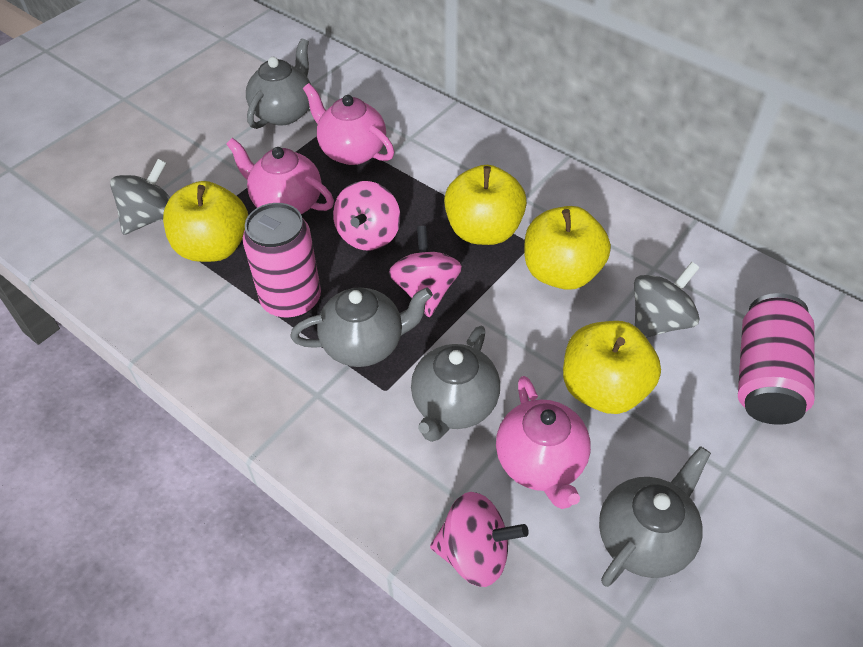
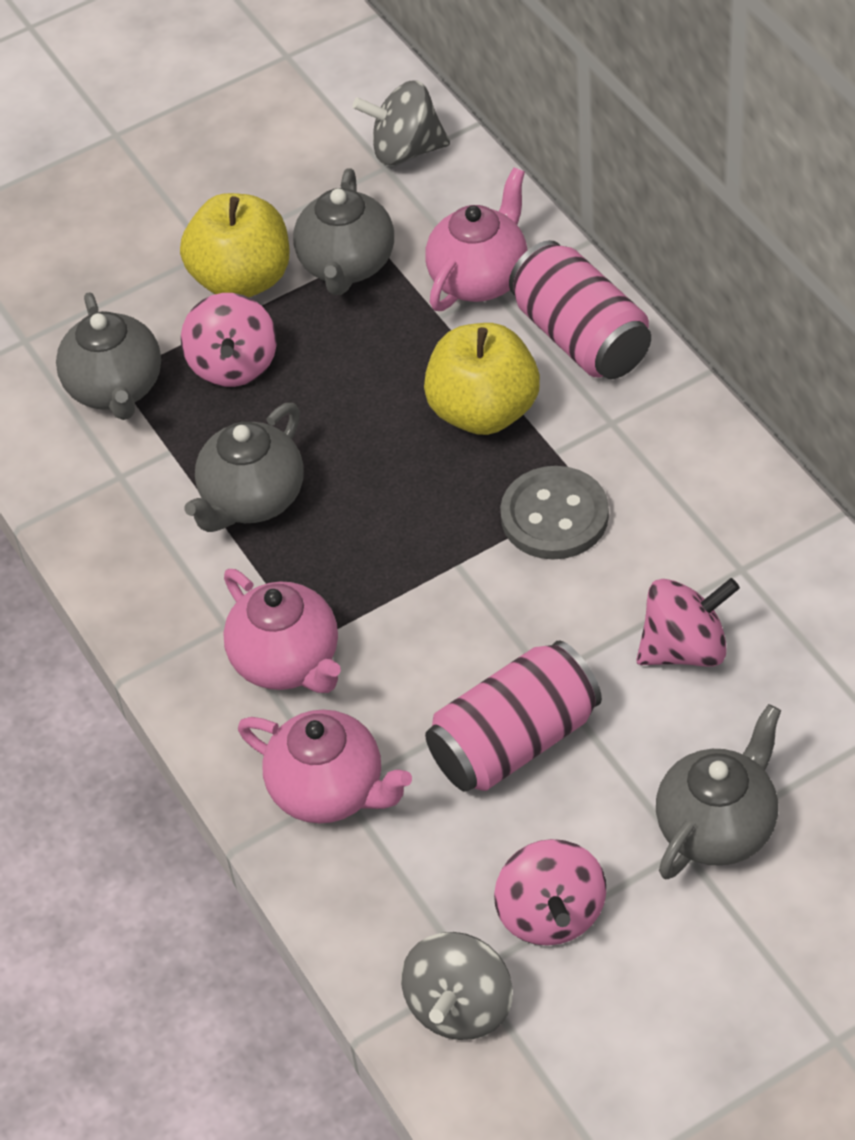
grey button: none = 0 -> [500,466,609,560] = 1
yellow apple: [163,181,248,262] [444,165,527,245] [524,206,611,290] [563,321,661,414] = 4 -> [180,193,290,297] [424,323,540,435] = 2

